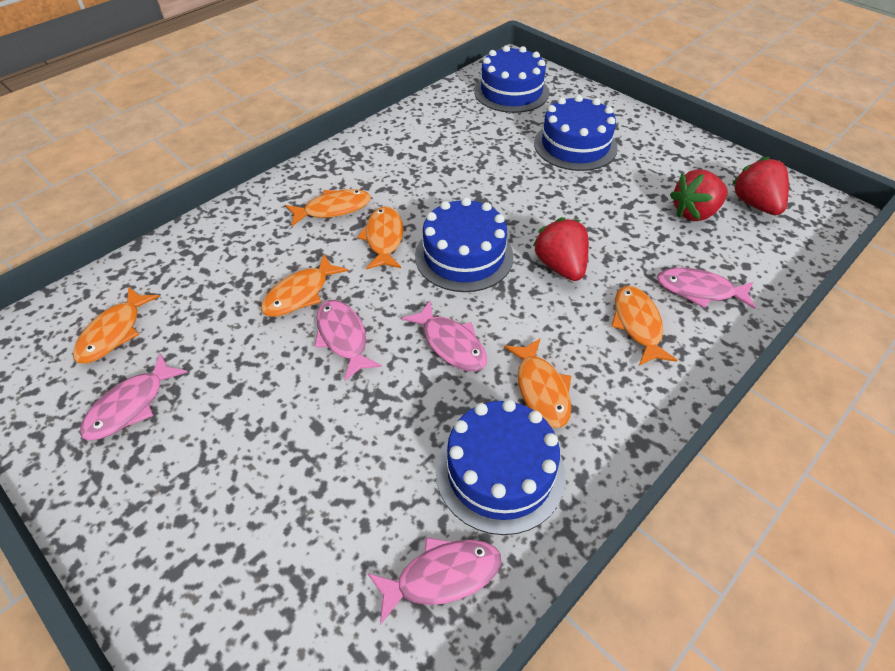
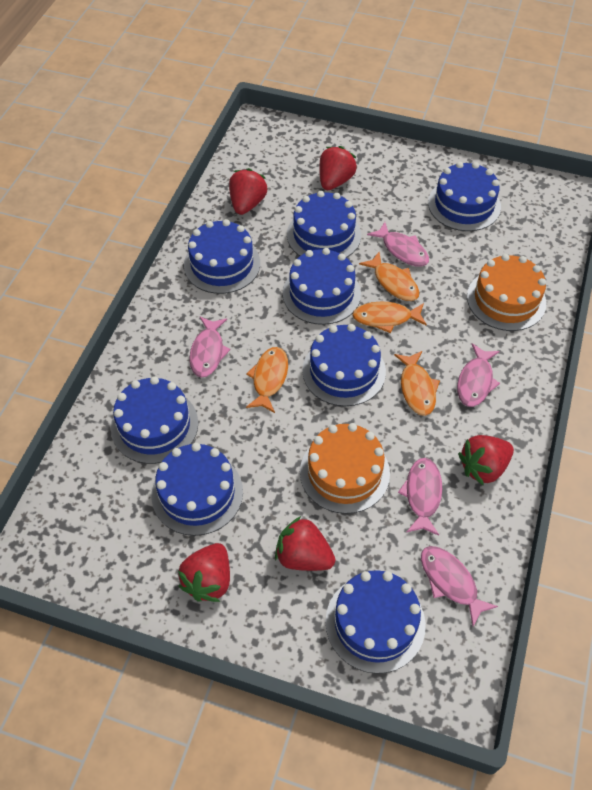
blue cake: [415,197,514,292] [436,399,565,535] [474,46,549,113] [534,95,618,171] = 4 -> [111,376,198,464] [152,443,243,536] [184,219,260,294] [283,248,361,325] [287,191,361,258] [302,324,386,406] [325,570,426,674] [428,162,501,231] = 8
orange cake: none = 0 -> [300,423,390,514] [467,254,547,331] = 2
orange fish: [73,286,160,364] [261,254,348,317] [285,189,371,226] [357,206,403,269] [504,338,571,428] [611,286,678,366] = 6 -> [246,347,288,413] [352,302,427,333] [359,252,419,301] [394,351,440,416] = 4
red strawberry: [533,217,589,281] [670,169,728,221] [732,157,789,215] = 3 -> [178,543,230,602] [229,168,267,215] [275,516,336,571] [319,146,357,190] [458,435,514,486] = 5

